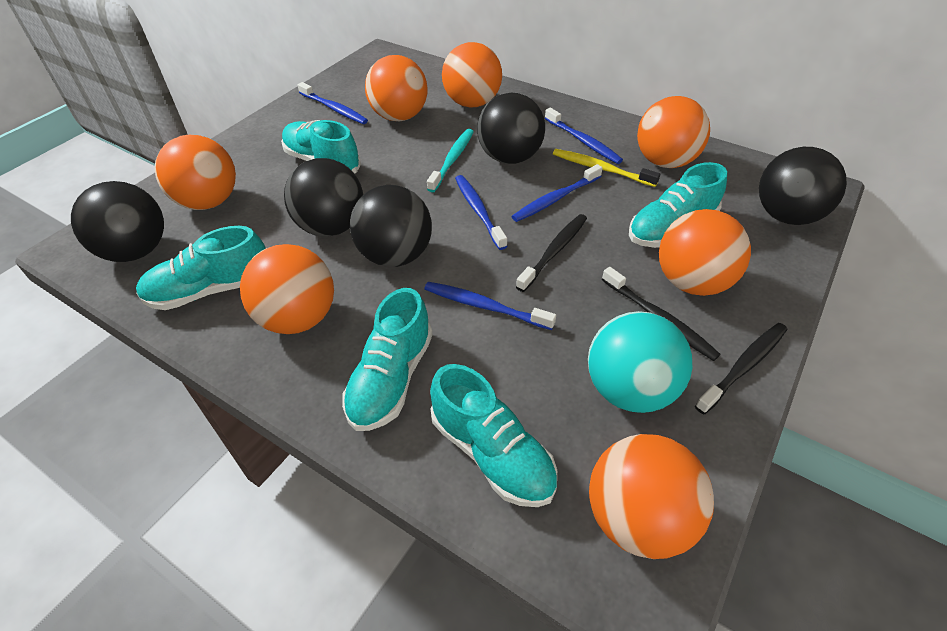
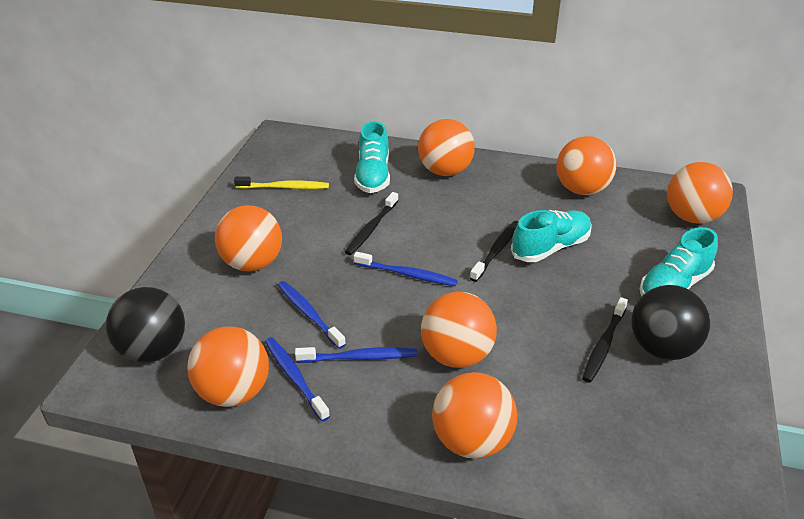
black ball: [71,181,164,262] [284,158,363,237] [350,185,432,267] [477,93,545,164] [759,147,847,225] = 5 -> [106,287,185,362] [631,285,710,360] = 2
blue toothbrush: [297,82,368,124] [424,282,556,330] [455,175,507,250] [511,164,603,222] [545,108,623,164] = 5 -> [265,337,330,421] [278,281,346,349] [295,347,417,363] [354,252,458,286] = 4
turquoise ball: [588,311,692,413] = 1 -> none = 0
turquoise shoe: [136,226,266,310] [281,120,361,174] [342,288,433,431] [430,364,557,507] [629,162,727,248] = 5 -> [354,121,390,193] [511,210,592,262] [640,227,718,296] = 3
turquoise toothbrush: [427,129,474,192] = 1 -> none = 0

